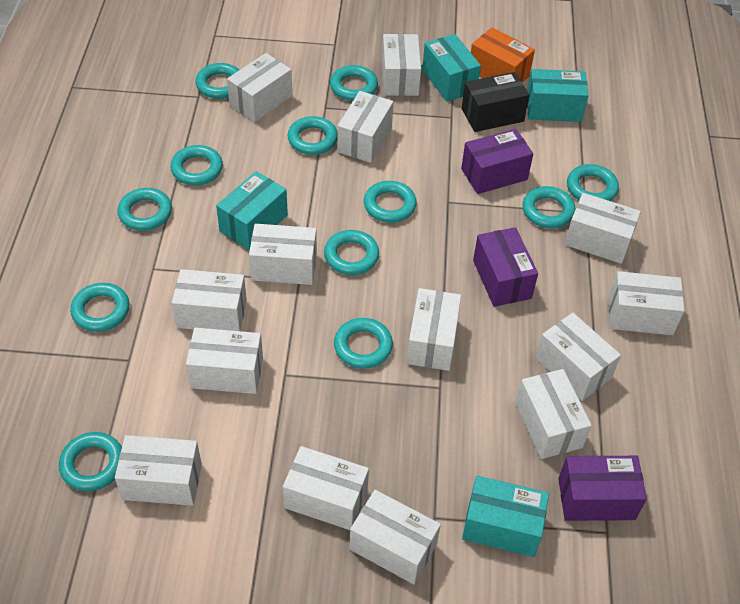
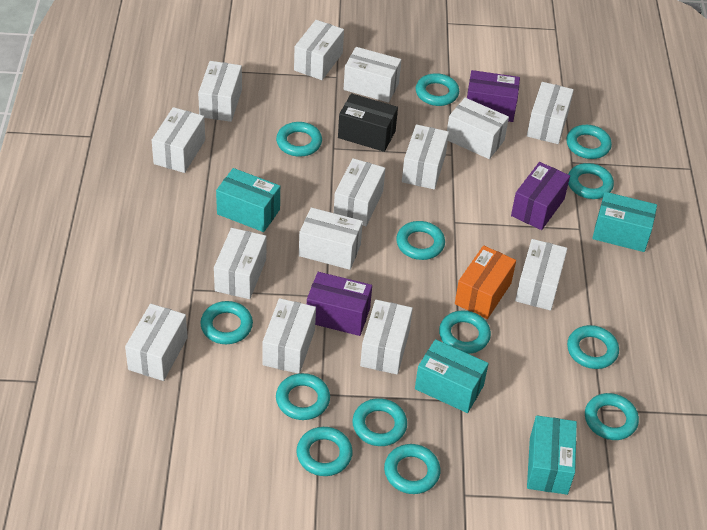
turquoise ring: [59,432,122,491] [70,283,129,332] [117,188,172,231] [170,145,223,185] [195,63,239,99] [287,116,337,155] [324,230,379,275] [330,65,378,101] [334,318,393,369] [364,181,417,223] [523,186,575,228] [567,164,619,201] = 12 -> [200,301,253,344] [276,122,322,157] [276,373,330,420] [296,427,353,476] [352,398,407,446] [384,444,440,494] [396,221,445,260] [416,73,459,106] [439,310,491,354] [566,125,612,159] [567,325,619,369] [568,163,614,199] [585,393,639,440] = 13

